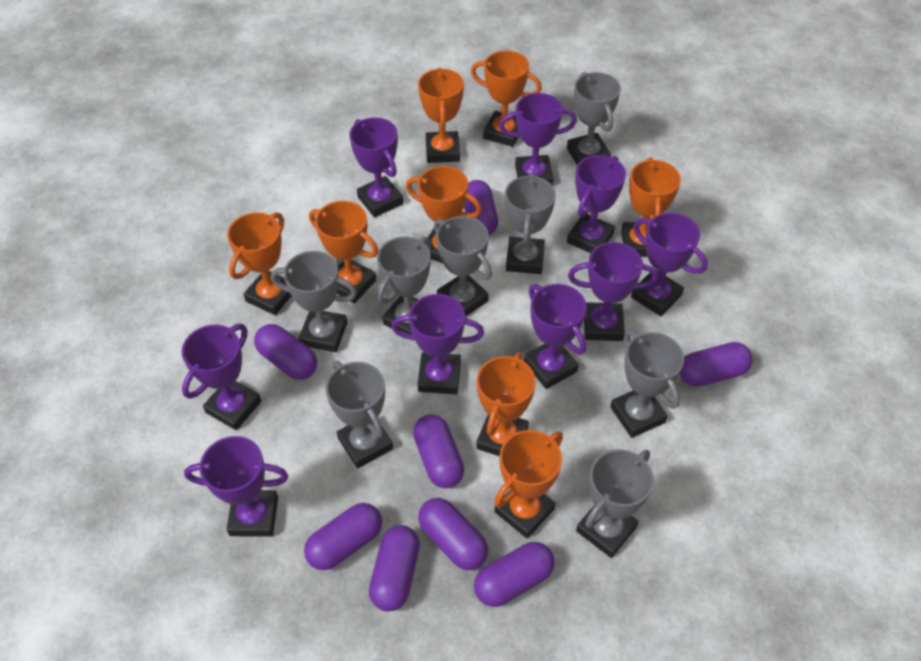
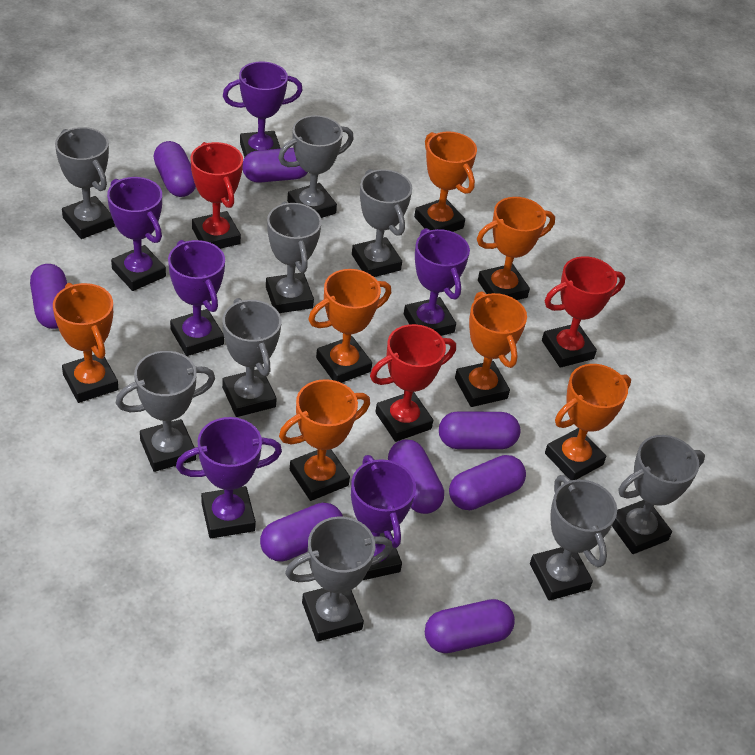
grey trophy: [271,251,357,352] [325,361,393,468] [377,237,431,334] [434,216,492,317] [505,173,556,274] [567,72,621,165] [576,449,654,558] [610,330,684,438] = 8 -> [55,127,115,239] [116,351,215,472] [222,298,281,417] [266,201,322,313] [278,115,354,218] [285,516,393,642] [352,169,412,277] [530,475,617,601] [612,435,705,554] = 9
orange trophy: [227,212,292,315] [309,201,379,304] [406,166,482,263] [418,67,464,163] [471,51,542,147] [476,352,536,456] [494,430,563,539] [621,157,681,257] = 8 -> [53,283,118,403] [279,379,370,501] [308,269,391,383] [414,131,477,232] [455,291,527,407] [477,197,555,300] [545,364,631,480] = 7
purple trophy: [182,324,262,430] [184,436,288,537] [349,117,403,217] [391,294,484,394] [499,93,577,186] [524,284,587,389] [567,155,626,253] [568,242,658,341] [631,213,708,316] = 9 -> [107,177,166,291] [168,240,225,356] [176,417,282,538] [223,62,303,158] [351,455,416,580] [404,228,470,336] = 6
red trophy: none = 0 -> [191,142,243,249] [370,324,456,442] [542,256,626,368] = 3

